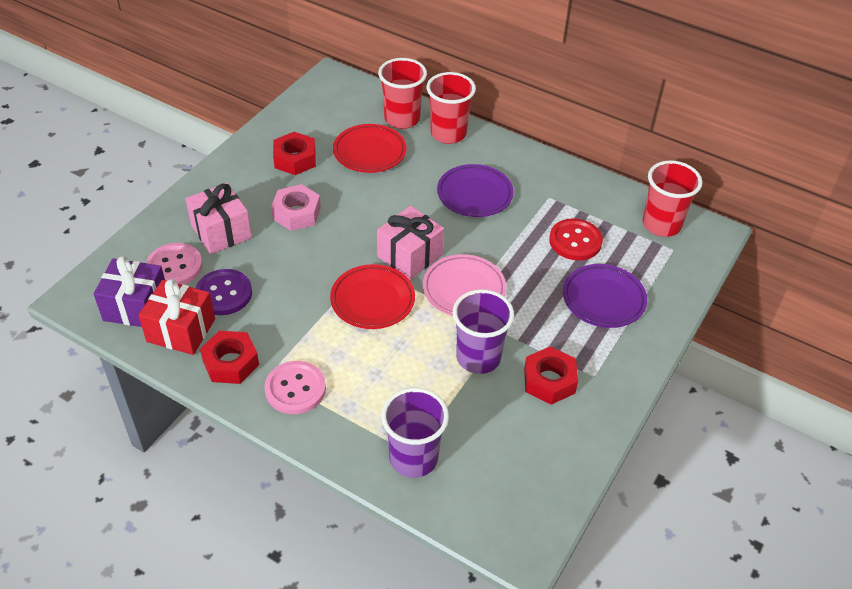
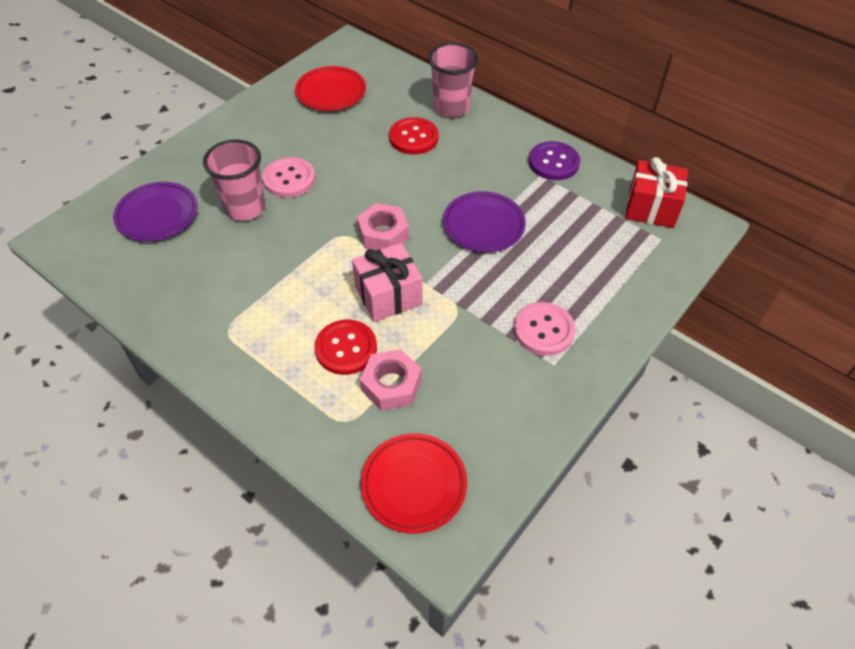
pink cup: none = 0 -> [203,139,265,221] [428,43,479,118] = 2
pink gift: [186,183,252,254] [377,206,444,280] = 2 -> [352,243,422,322] = 1
pink nut: [271,184,321,231] = 1 -> [357,203,409,250] [360,349,422,411] = 2
pink plate: [423,254,506,316] = 1 -> none = 0
purple cup: [381,388,449,478] [453,289,514,374] = 2 -> none = 0
purple gift: [94,256,165,327] = 1 -> none = 0
red button: [549,218,603,260] = 1 -> [314,320,377,375] [389,117,438,154] = 2
red cup: [378,58,427,129] [426,72,476,144] [642,160,702,237] = 3 -> none = 0
red nut: [200,331,259,384] [273,132,316,175] [524,346,578,405] = 3 -> none = 0

